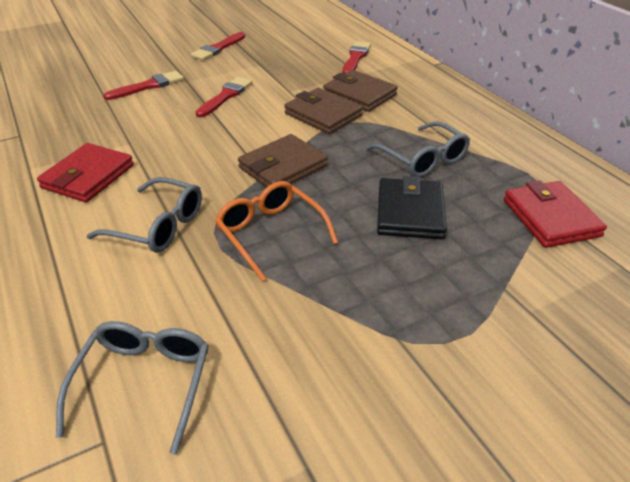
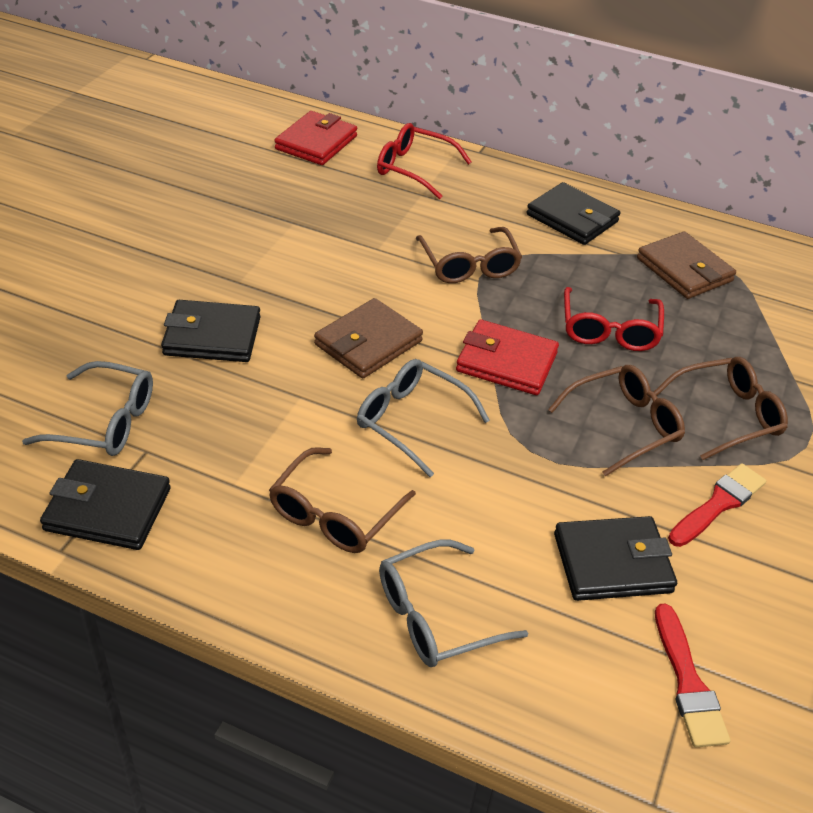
black wallet: [377,176,447,239] = 1 -> [40,459,171,550] [161,300,261,362] [527,182,620,245] [554,516,677,601] = 4
brown glasses: none = 0 -> [269,447,416,553] [416,227,522,283] [548,365,685,477] [654,357,788,460] = 4
brown wallet: [238,134,328,187] [284,88,363,134] [323,70,398,112] = 3 -> [314,298,423,378] [637,231,736,299] = 2
orange glasses: [215,181,338,281] = 1 -> none = 0
red brush: [103,71,184,100] [191,32,245,60] [195,77,253,118] [342,41,371,74] = 4 -> [655,603,730,747] [668,463,766,547] = 2
red glasses: none = 0 -> [377,123,472,199] [564,287,664,351] = 2

